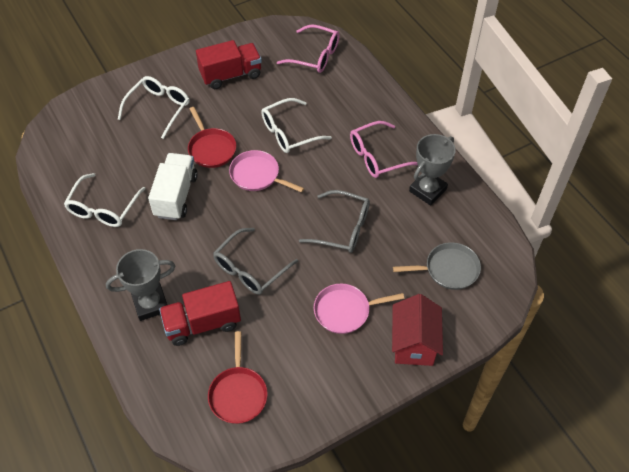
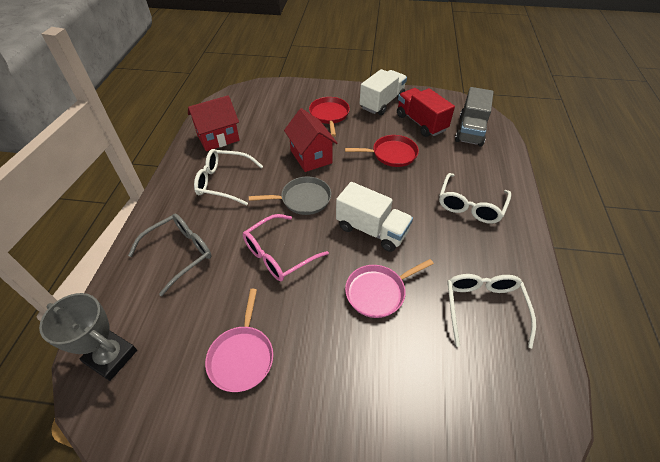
grey glasses: [213,228,298,295] [299,190,370,253] = 2 -> [128,214,212,296] = 1
grey trophy: [106,249,175,321] [409,134,456,205] = 2 -> [39,293,137,381] = 1
grey truck: none = 0 -> [455,87,494,147] = 1
pink glasses: [277,24,340,73] [350,121,418,178] = 2 -> [243,214,329,281] = 1
red house: [392,294,443,366] = 1 -> [188,95,240,151] [284,108,337,172] = 2
red truck: [159,281,241,346] [196,40,262,89] = 2 -> [397,88,455,137] = 1
white truck: [148,153,198,220] = 1 -> [336,182,413,252] [360,69,407,115] = 2

